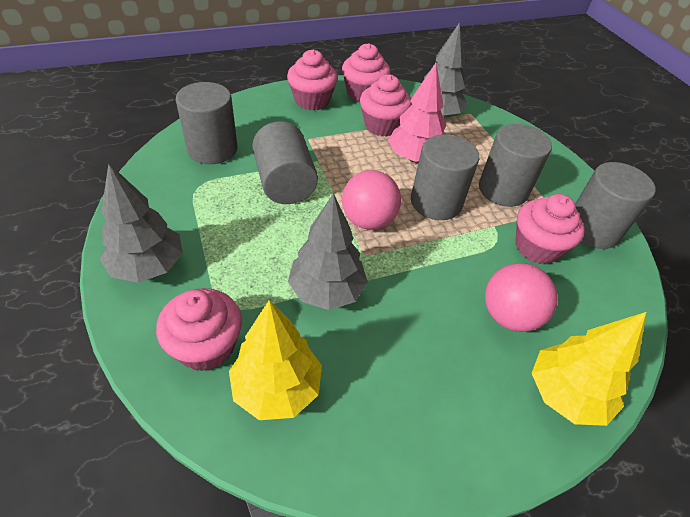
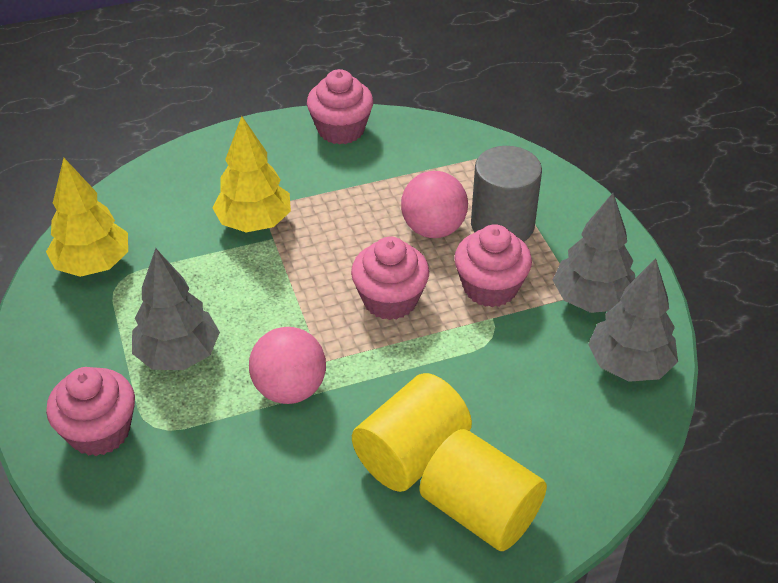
grey cylinder: [176,82,237,164] [252,121,318,204] [411,134,479,220] [479,124,552,207] [575,162,656,249] = 5 -> [471,146,542,242] = 1
pink cupcake: [156,288,242,371] [287,50,338,110] [342,43,390,102] [360,74,412,137] [515,194,585,264] = 5 -> [46,367,135,456] [307,69,373,145] [351,237,429,320] [454,224,532,307] = 4
pink tree: [388,63,446,163] = 1 -> none = 0
yellow cylinder: none = 0 -> [352,373,472,492] [419,429,547,551] = 2

